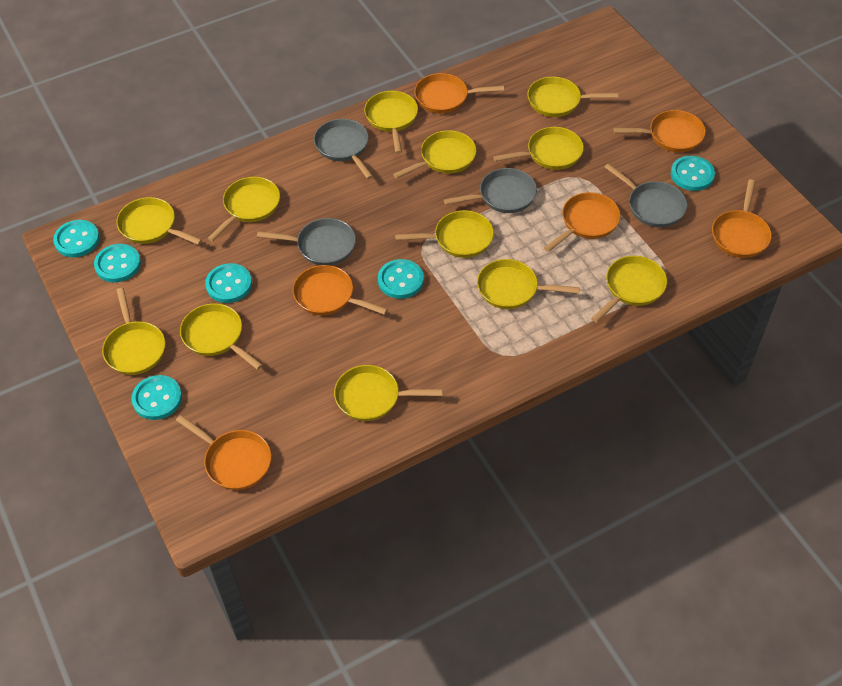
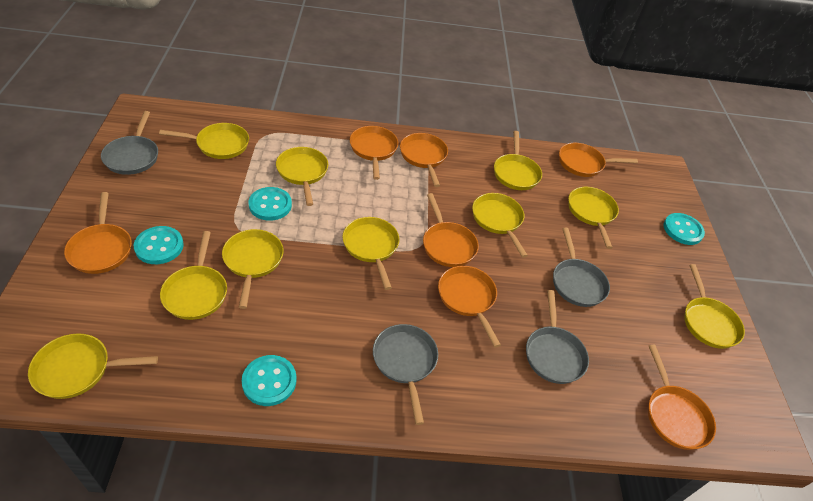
orange pan: [176,415,272,490] [293,265,388,315] [414,73,504,113] [544,192,621,252] [613,110,706,152] [712,179,772,258] = 6 -> [64,192,132,274] [350,126,398,180] [400,133,448,187] [423,193,479,267] [438,266,501,348] [559,143,638,177] [648,345,716,450] = 7
turquoise button: [53,220,100,257] [94,244,141,283] [131,375,182,420] [205,263,252,303] [378,259,424,299] [671,156,715,191] = 6 -> [134,226,184,264] [242,355,297,406] [249,187,292,221] [664,213,705,245] = 4
yellow pan: [102,288,165,375] [116,197,202,245] [180,303,263,370] [207,177,280,242] [334,365,443,421] [364,91,418,154] [393,130,477,179] [395,210,494,258] [477,259,580,309] [493,127,584,170] [527,77,618,117] [591,256,667,323] = 12 -> [28,333,158,399] [159,123,249,159] [160,231,227,320] [222,229,284,309] [276,147,328,206] [342,217,399,290] [472,193,528,258] [494,131,542,190] [568,187,619,249] [684,264,745,349] = 10

